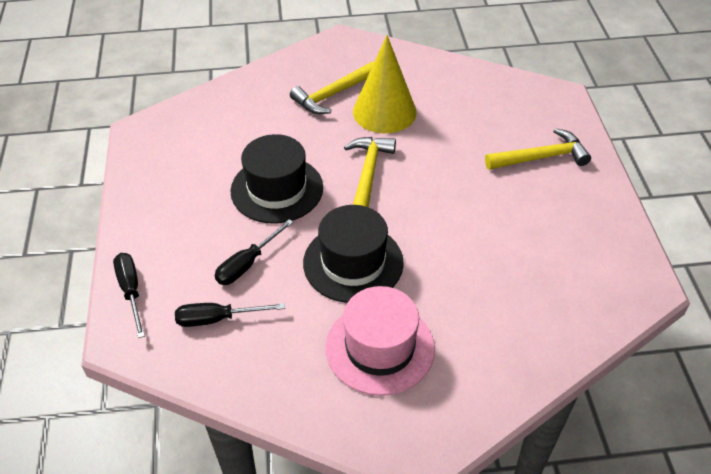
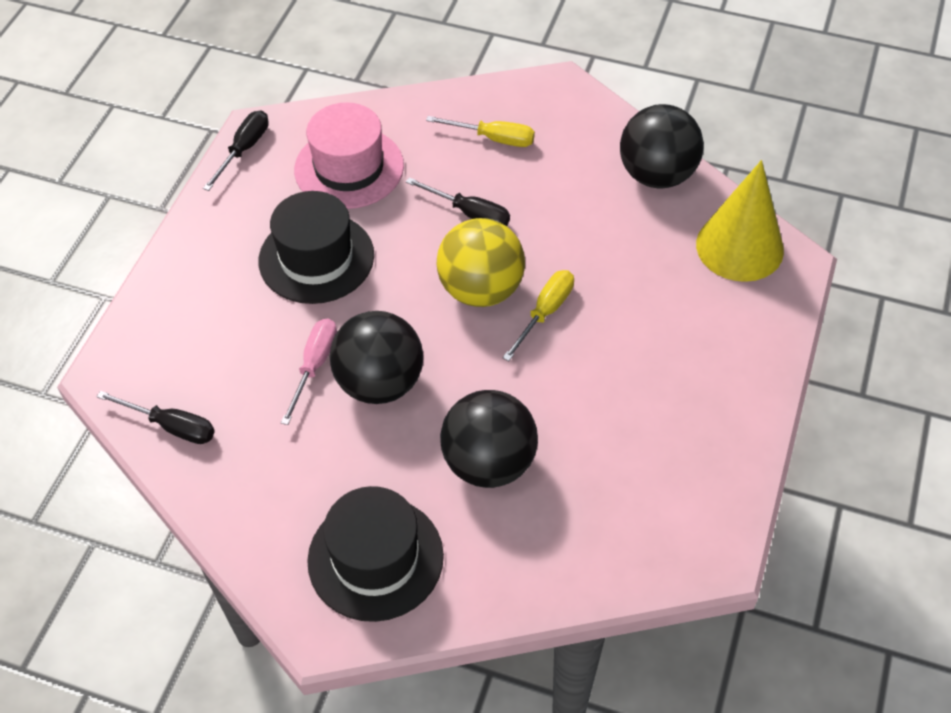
black ball: none = 0 -> [330,311,423,404] [440,390,538,488] [620,104,704,188] = 3
pink screwdriver: none = 0 -> [281,319,337,425] = 1
yellow ball: none = 0 -> [437,218,525,307] = 1
yellow hammer: [290,62,374,114] [344,137,396,207] [485,128,591,170] = 3 -> none = 0
yellow screwdriver: none = 0 -> [426,116,535,147] [503,270,574,361] = 2

